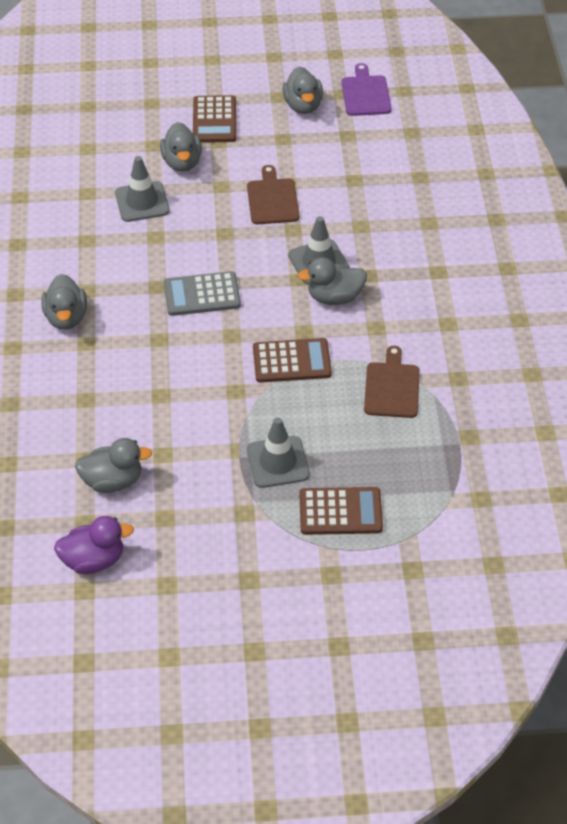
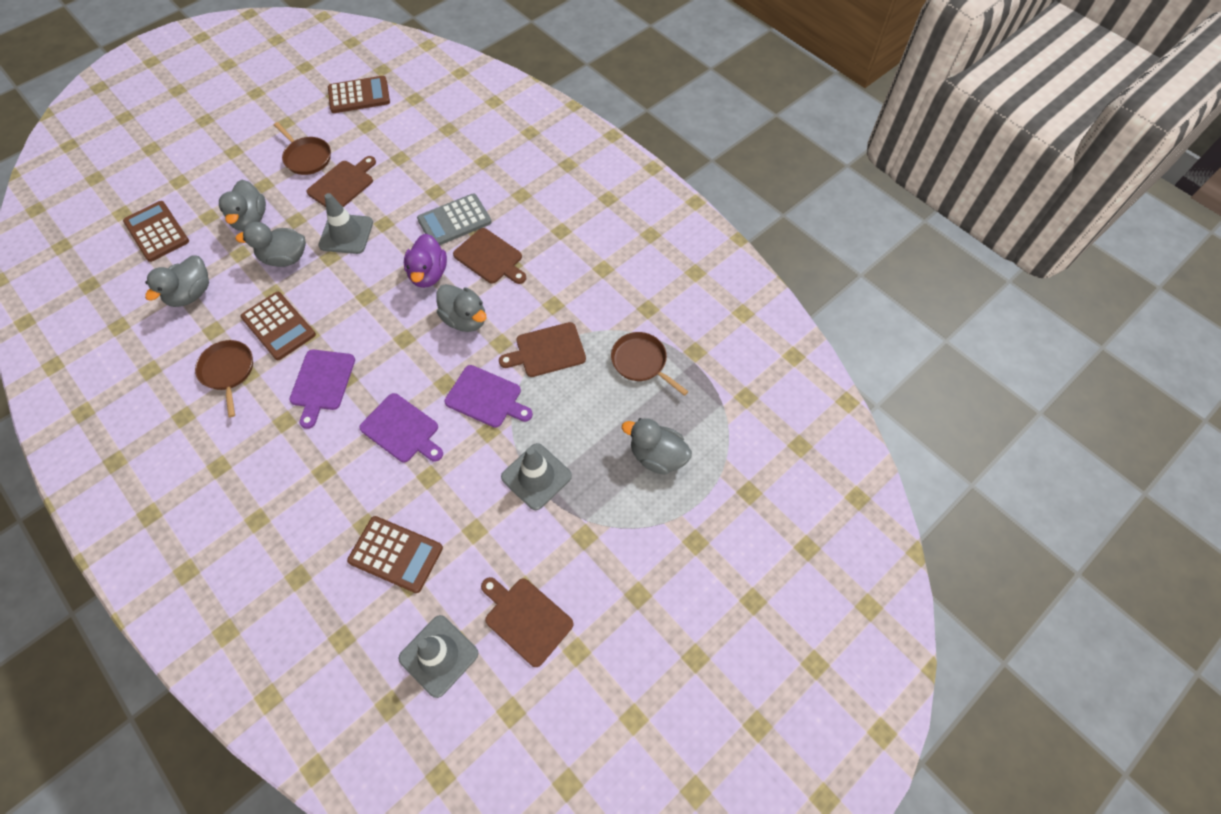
brown calculator: [193,95,236,143] [253,338,332,383] [299,487,383,535] = 3 -> [123,201,189,262] [240,292,316,360] [328,76,390,113] [347,516,443,593] = 4
brown cutting board: [247,165,299,224] [364,346,420,418] = 2 -> [307,156,376,207] [453,228,526,284] [481,577,574,667] [499,322,586,377] = 4
brown pan: none = 0 -> [195,340,253,418] [274,122,331,175] [611,332,689,396] = 3
purple cutting board: [341,63,392,116] = 1 -> [289,350,355,429] [359,393,443,462] [444,365,533,428] = 3

